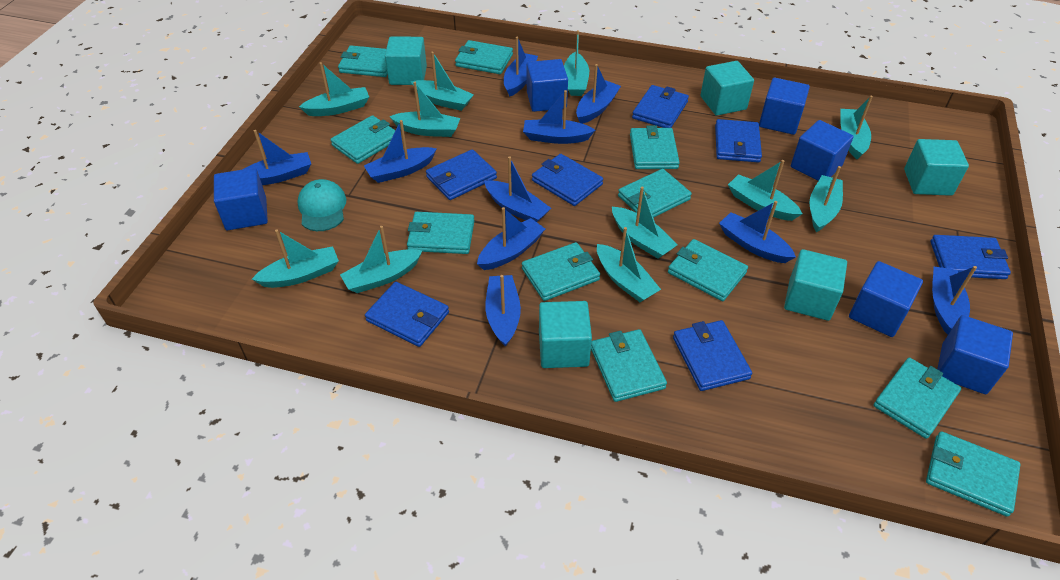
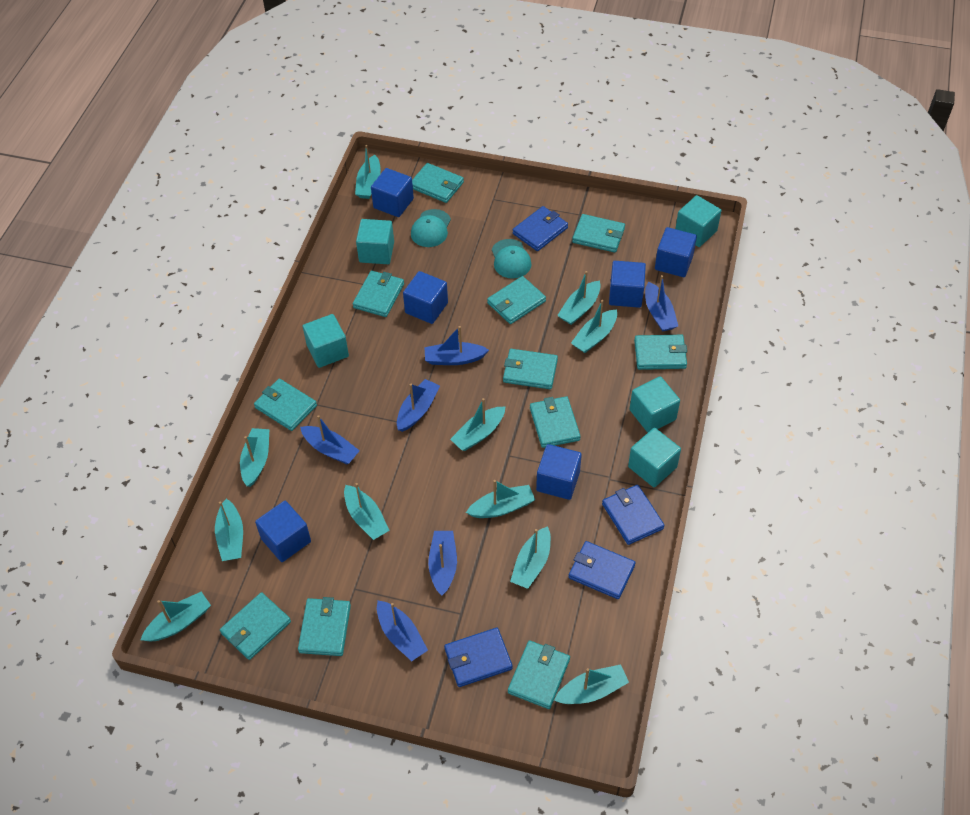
blue boat: [242,130,311,185] [364,120,437,183] [477,207,545,270] [484,156,551,222] [485,275,521,347] [504,37,538,97] [523,90,595,144] [576,64,621,124] [719,201,796,263] [932,266,977,335] = 10 -> [300,415,360,464] [377,601,428,662] [397,379,440,432] [425,326,489,365] [428,531,457,595] [645,275,678,332] = 6
blue wallet: [365,282,449,347] [426,149,497,200] [532,154,603,206] [632,85,689,128] [673,320,752,391] [715,119,762,163] [930,235,1011,279] = 7 -> [444,628,513,687] [512,206,568,251] [568,541,636,599] [602,485,665,545] = 4
turquoise cap: [297,179,347,231] = 1 -> [411,209,451,247] [492,239,532,279] = 2

